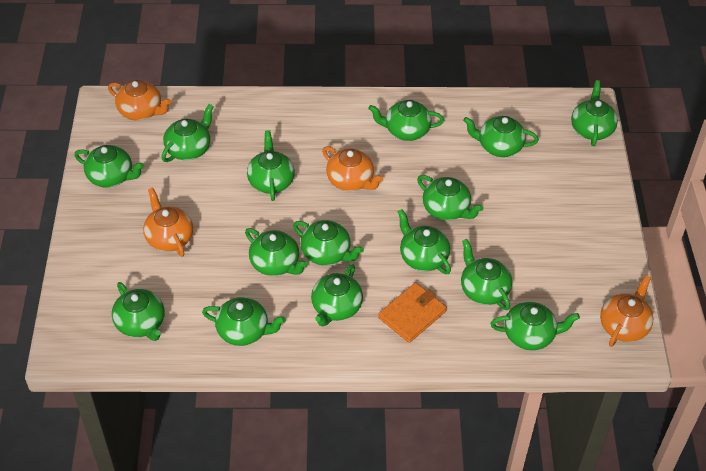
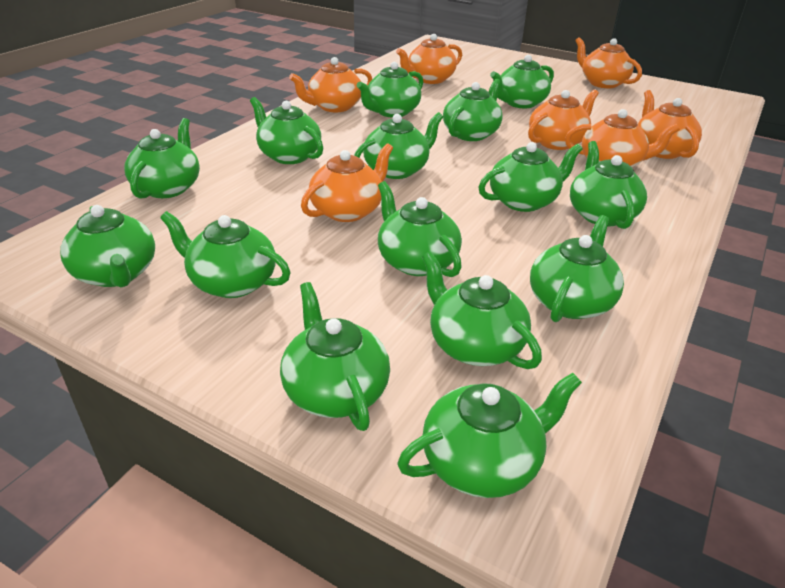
orange teapot: [108,80,172,121] [143,188,193,257] [322,146,383,191] [600,275,654,347] = 4 -> [289,57,372,112] [301,143,393,222] [396,34,462,84] [528,89,599,150] [565,109,680,167] [575,37,642,88] [638,90,702,159] = 7
orange wallet: [378,283,447,343] = 1 -> none = 0

